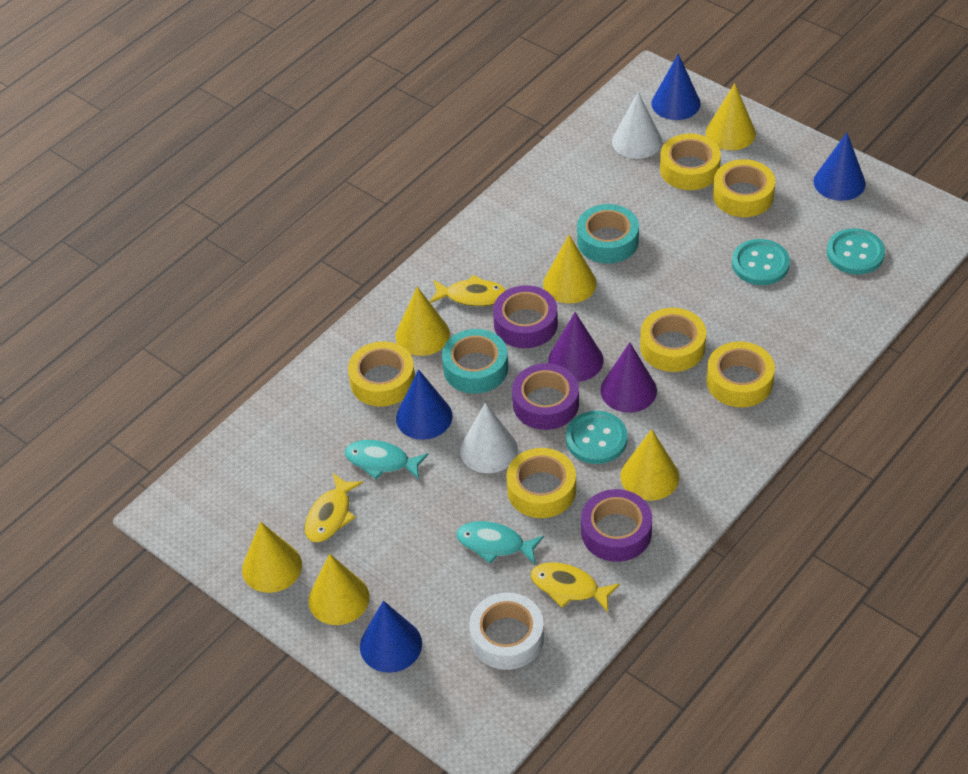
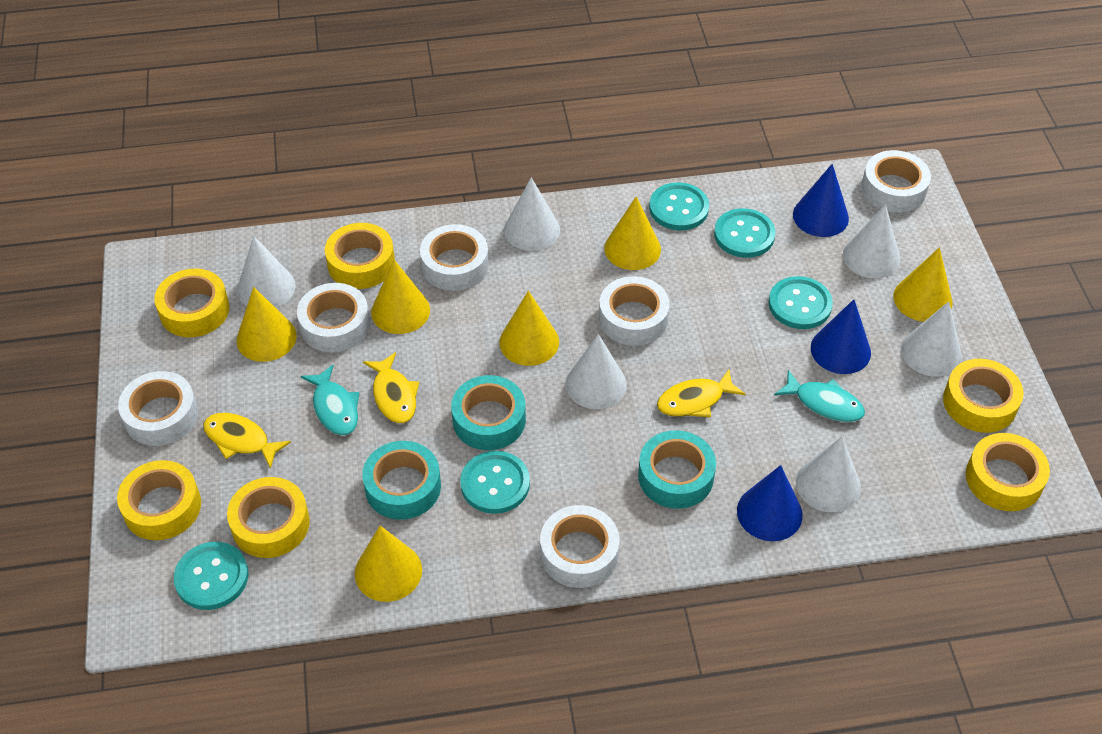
blue cone: [360,601,422,673] [396,369,453,440] [651,54,701,120] [814,133,866,201] = 4 -> [737,465,803,541] [793,164,849,237] [811,299,871,374] = 3
purple cone: [548,312,604,382] [600,342,657,413] = 2 -> none = 0
purple tape: [493,285,558,348] [512,363,579,430] [581,489,652,562] = 3 -> none = 0
turquoise button: [566,411,628,464] [732,239,790,285] [827,228,885,275] = 3 -> [174,542,249,610] [460,451,530,514] [649,182,709,230] [714,208,775,258] [768,276,833,329] = 5
turquoise tape: [442,329,508,394] [577,204,639,264] = 2 -> [362,441,441,520] [451,375,526,450] [638,430,716,509] = 3
white cone: [460,403,518,473] [612,92,662,159] = 2 -> [237,236,296,308] [504,177,560,251] [566,334,627,409] [796,437,861,512] [843,204,900,279] [901,302,962,377] = 6
white tape: [469,592,544,670] = 1 -> [118,371,198,446] [297,283,370,352] [420,224,489,291] [540,505,620,588] [599,276,670,346] [861,150,931,213] = 6

